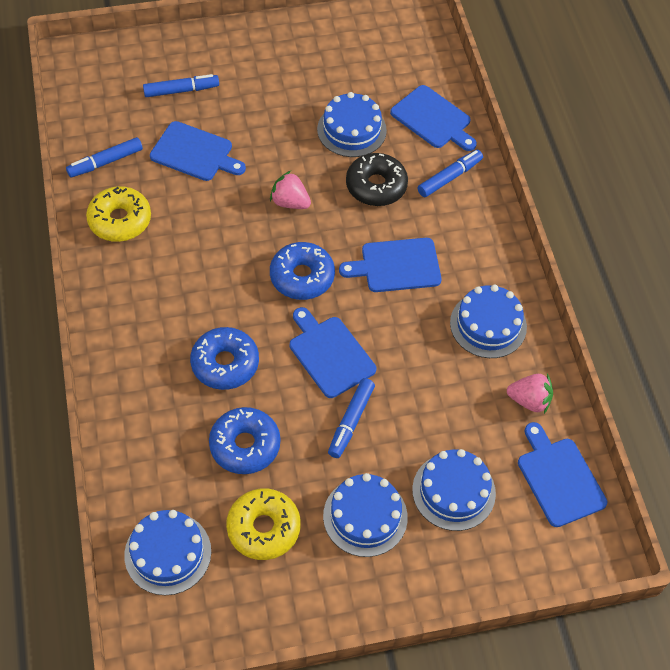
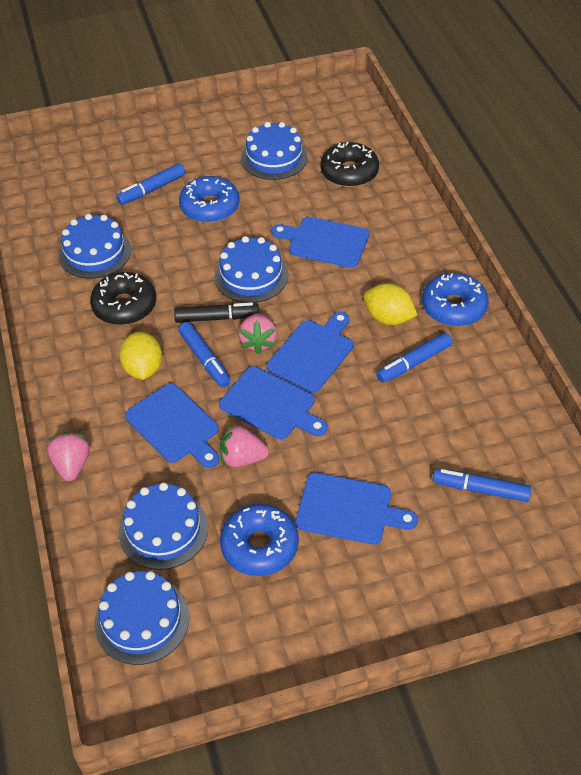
black donut: [346,153,408,206] = 1 -> [90,272,156,325] [320,142,379,187] = 2
black marker: none = 0 -> [174,302,259,323] = 1
pink strawberry: [270,171,311,209] [507,373,553,414] = 2 -> [47,432,90,481] [220,424,269,467] [239,313,277,354] = 3
yellow donut: [86,186,151,242] [226,488,301,560] = 2 -> none = 0
yellow lemon: none = 0 -> [119,332,162,380] [364,283,417,325] = 2

